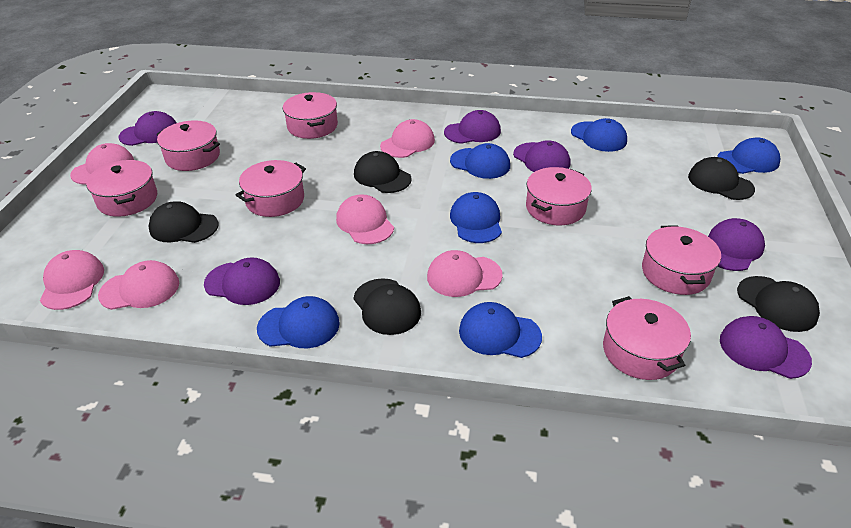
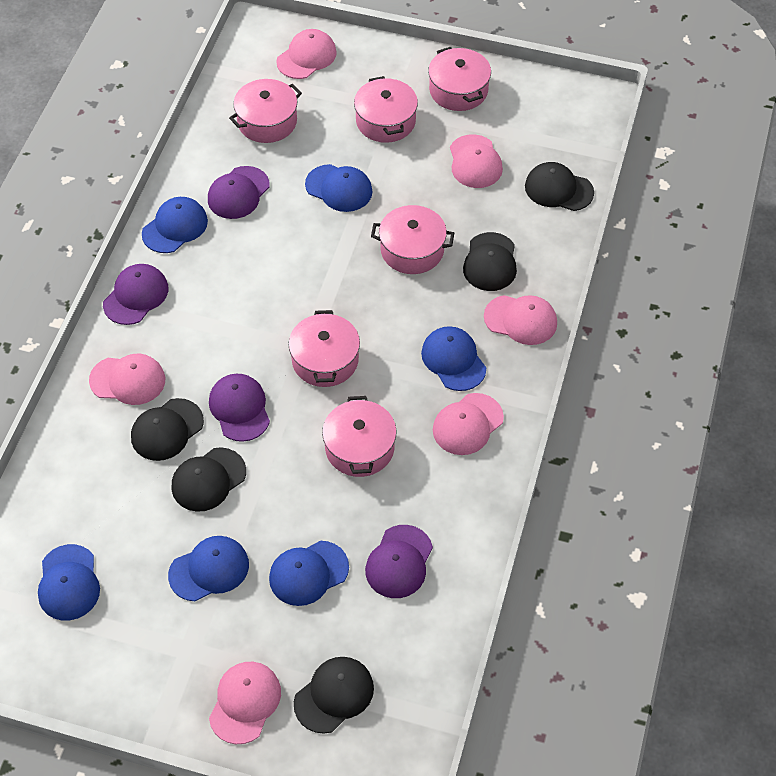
pink pot: [86,160,157,217] [157,120,220,171] [236,160,306,217] [283,92,338,139] [526,167,592,225] [603,296,691,380] [642,225,721,295] = 7 -> [229,79,302,143] [288,310,360,387] [322,396,396,477] [354,76,418,143] [371,205,454,274] [428,47,491,111] = 6
purple cap: [119,111,176,146] [204,257,280,305] [444,110,501,144] [513,140,570,172] [708,218,765,271] [720,316,812,379] = 6 -> [103,264,169,325] [208,166,270,219] [209,374,270,442] [365,525,433,598] = 4

